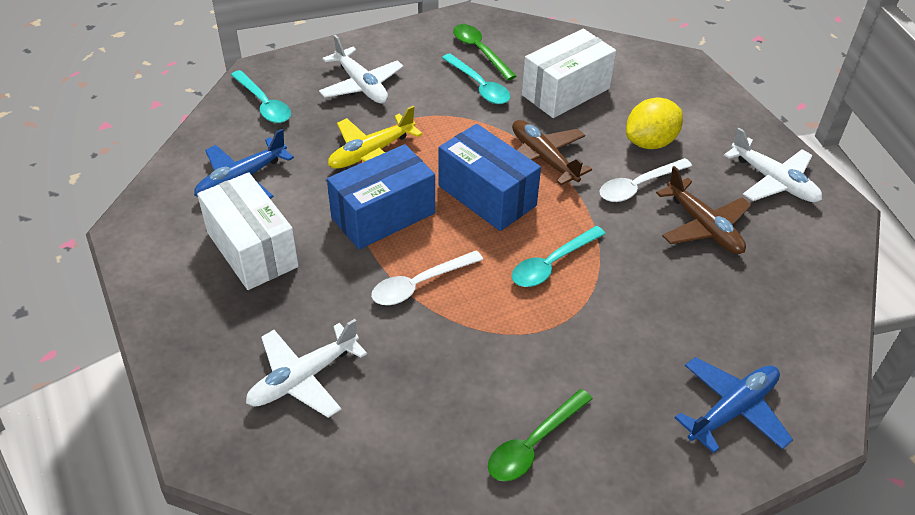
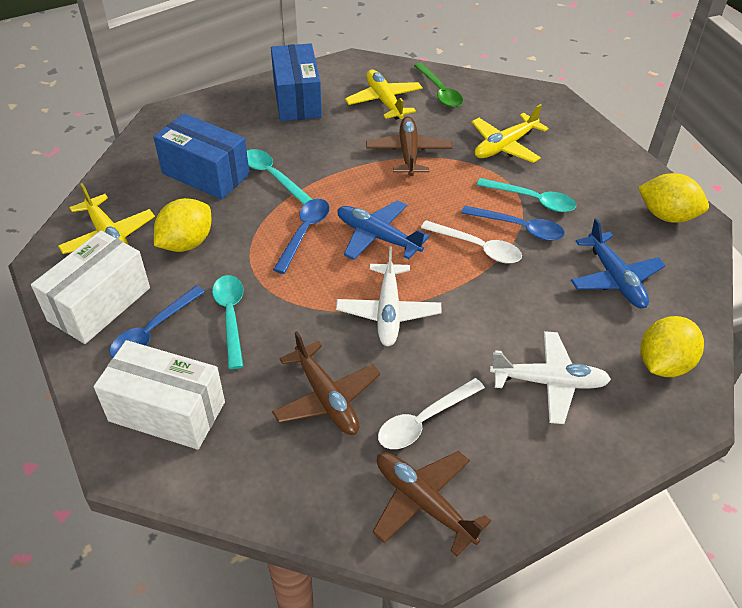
blue spoon: none = 0 -> [110,286,205,358] [273,199,329,274] [461,206,565,241] = 3
brown plane: [512,120,592,185] [656,166,751,254] = 2 -> [272,331,380,435] [366,116,452,176] [372,451,491,556] = 3
green spoon: [453,24,517,80] [488,389,593,482] = 2 -> [414,63,463,107] = 1
white plane: [246,319,367,418] [319,35,404,104] [724,127,822,202] = 3 -> [336,247,442,346] [490,331,611,424] = 2
yellow lemon: [626,98,683,149] = 1 -> [154,198,211,252] [638,173,709,223] [641,316,704,377] = 3
yellow plane: [328,106,423,169] = 1 -> [58,183,155,254] [345,69,423,120] [472,104,549,163] = 3

